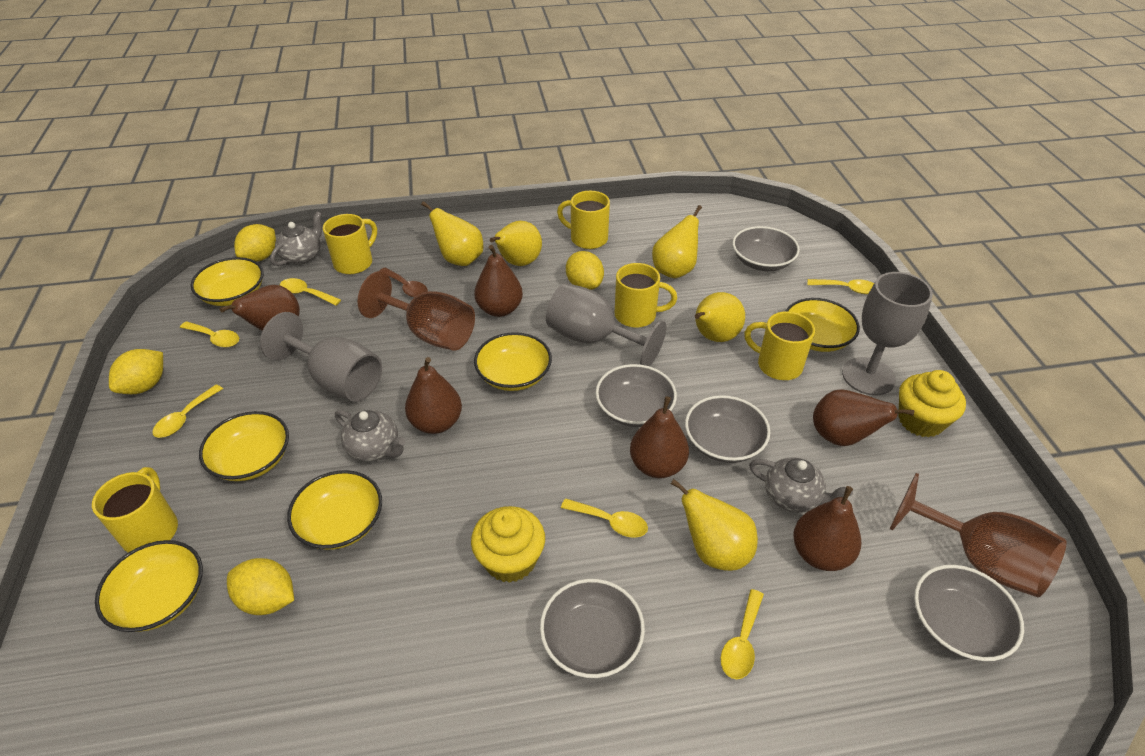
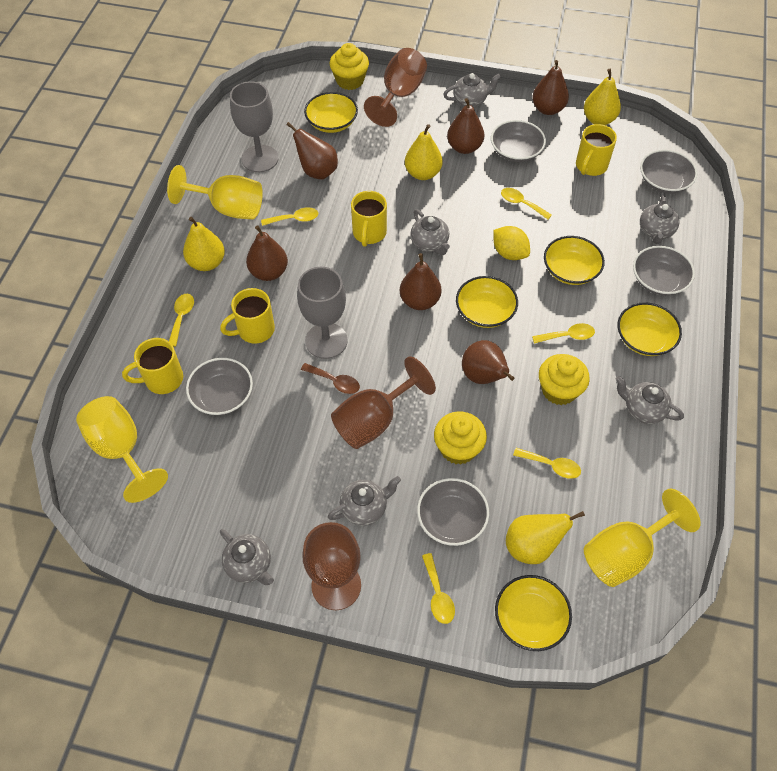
brown goblet: [358,271,475,351] [890,473,1067,597] = 2 -> [302,522,361,610] [331,356,436,449] [364,48,427,127] = 3
grey goblet: [260,312,382,402] [546,283,666,366] [842,272,933,395] = 3 -> [230,81,279,172] [297,267,348,359] = 2
grey teapot: [270,211,322,266] [335,410,405,462] [749,457,853,513] = 3 -> [220,529,274,585] [328,476,401,526] [410,209,450,255] [443,73,501,107] [616,376,684,424] [640,195,680,244] = 6
yellow bowl: [95,540,203,632] [190,257,264,306] [199,411,289,481] [287,470,382,550] [474,332,552,391] [785,298,860,352] = 6 -> [304,92,358,133] [456,276,518,328] [495,575,572,651] [544,236,605,285] [618,302,682,356] = 5
yellow cupcake: [471,506,545,583] [898,370,966,437] = 2 -> [330,43,369,90] [434,412,487,465] [539,354,590,405] = 3
yellow goblet: none = 0 -> [76,396,168,503] [167,165,263,219] [584,488,701,587] = 3
yellow lemon: [109,349,163,394] [227,558,294,615] [234,224,276,262] [566,251,604,290] = 4 -> [493,226,530,260] = 1
yellow mug: [92,467,178,552] [323,214,377,274] [557,191,610,249] [615,263,677,328] [744,311,815,380] = 5 -> [122,338,183,394] [220,288,275,344] [351,191,387,247] [576,124,617,176] = 4
yellow pear: [421,201,483,266] [490,221,542,266] [652,205,702,278] [671,479,758,571] [695,292,745,342] = 5 -> [183,217,225,271] [405,124,443,180] [506,511,585,564] [584,69,621,125] = 4

